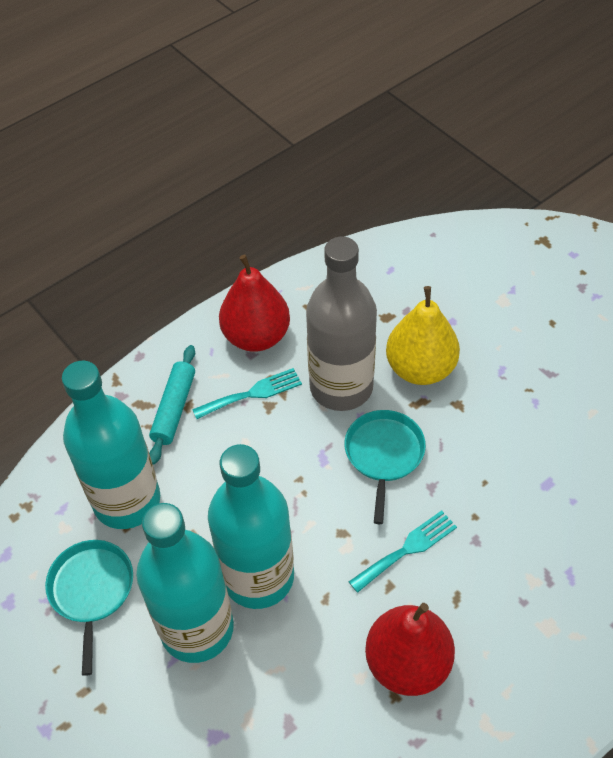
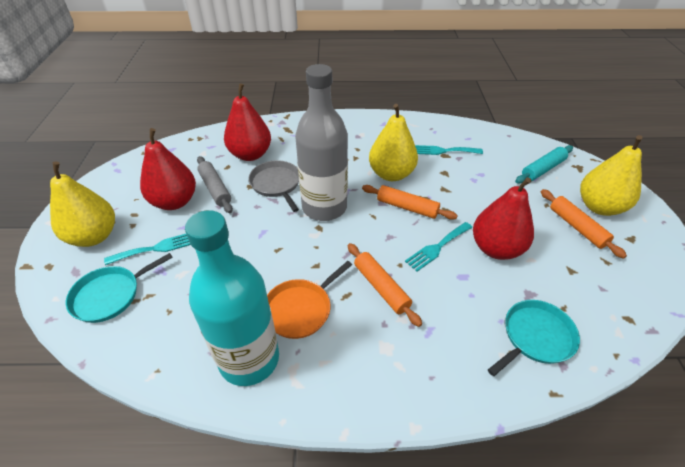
grey pan: none = 0 -> [248,160,299,212] = 1
grey rolling pin: none = 0 -> [197,156,233,213] = 1
orange pan: none = 0 -> [267,261,352,339] = 1
orange rolling pin: none = 0 -> [348,243,422,327] [362,185,458,220] [541,189,627,259] = 3
red pear: [219,255,290,352] [365,603,455,696] = 2 -> [140,128,196,210] [224,83,271,161] [473,177,534,260] = 3
turquoise bottle: [62,361,160,529] [136,503,234,663] [208,444,294,609] = 3 -> [185,210,279,386] = 1
turquoise fork: [192,368,302,419] [349,510,457,593] = 2 -> [104,234,190,265] [405,222,472,271] [415,145,483,155] = 3
yellow pear: [386,286,460,385] = 1 -> [50,162,115,247] [369,104,418,181] [580,135,642,216] = 3

